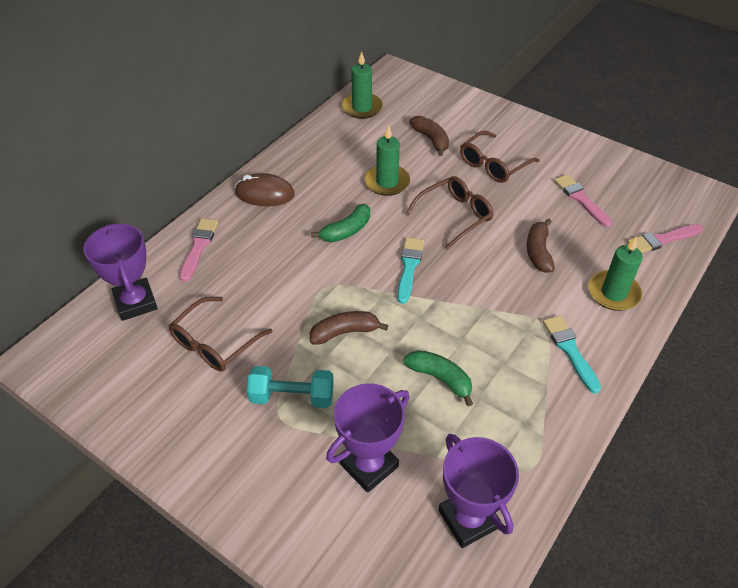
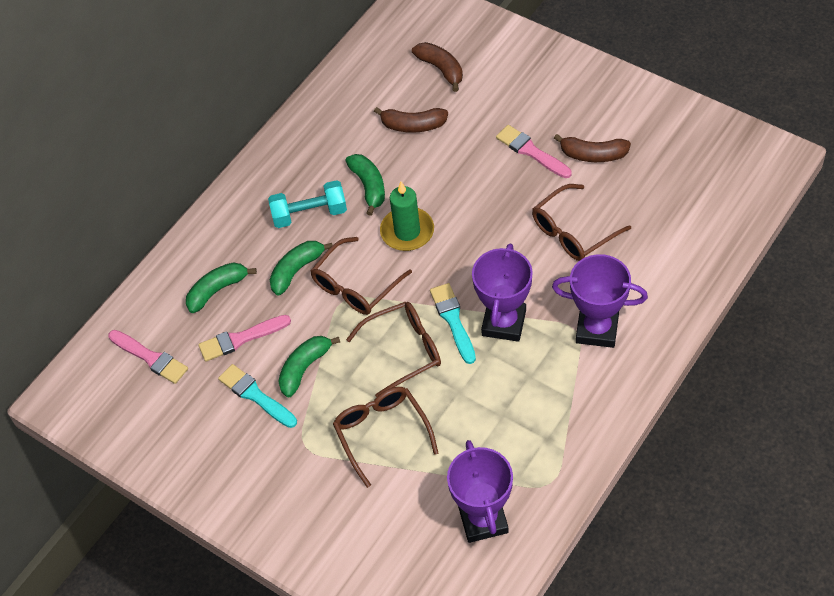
brown glasses: [169,297,272,371] [405,176,494,250] [460,131,540,183] = 3 -> [311,237,412,315] [333,387,438,488] [346,302,441,397] [532,184,631,261] = 4
brown mouse: [235,173,294,206] = 1 -> none = 0
green banana: [311,204,370,242] [403,350,473,406] = 2 -> [186,263,257,313] [270,241,332,295] [278,336,340,397] [346,154,385,216] = 4
green candle: [341,52,383,119] [364,125,410,196] [588,237,643,311] = 3 -> [380,182,434,251] = 1

